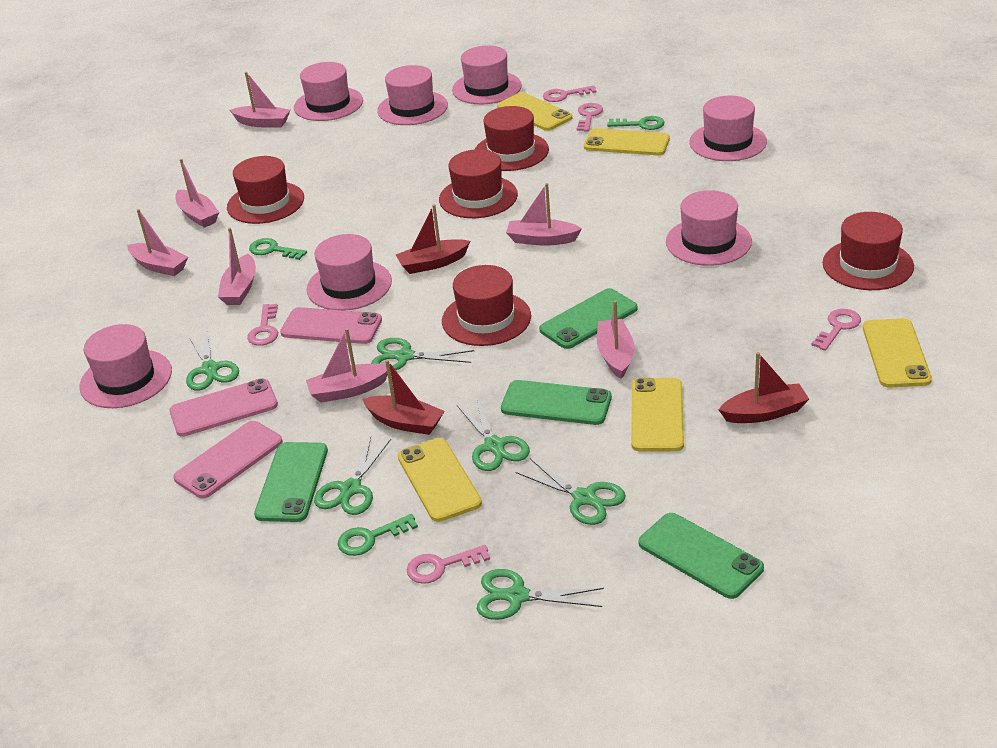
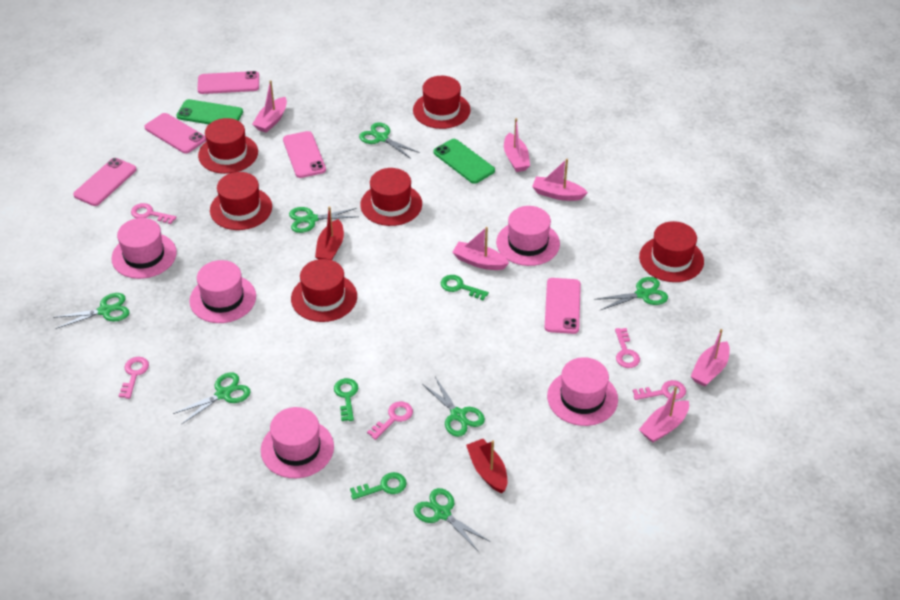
green phone: [254,442,328,522] [501,380,612,425] [539,288,638,349] [639,513,764,599] = 4 -> [176,99,243,124] [433,139,495,184] = 2
green scissors: [186,328,239,390] [314,437,391,515] [371,338,474,371] [457,399,530,471] [477,569,604,620] [515,458,626,525] = 6 -> [53,293,130,329] [173,372,251,425] [289,207,357,233] [359,122,420,159] [414,488,489,552] [422,377,485,437] [594,277,668,310] = 7
pink boat: [127,209,188,276] [175,159,219,228] [218,228,256,305] [230,72,291,128] [306,328,388,403] [506,183,582,246] [597,300,635,379] = 7 -> [252,80,287,133] [452,227,509,270] [504,118,530,172] [532,159,588,201] [639,387,689,443] [691,329,730,387] = 6
pink hat: [79,324,172,408] [294,62,363,121] [306,234,392,311] [377,65,448,125] [452,45,522,104] [666,190,752,266] [689,96,767,161] = 7 -> [111,218,177,279] [189,260,256,323] [261,407,334,478] [496,206,560,266] [547,357,618,426] = 5
pink phone: [169,378,278,437] [173,421,283,499] [280,307,382,344] = 3 -> [73,158,136,206] [144,113,206,154] [197,71,259,94] [283,131,326,178] [545,278,581,334] = 5
red boat: [362,360,445,435] [396,204,470,274] [718,352,809,423] = 3 -> [315,206,344,260] [466,439,507,493] = 2
red hat: [227,156,304,224] [439,149,518,218] [442,265,531,346] [475,106,549,171] [823,212,914,290] = 5 -> [198,118,258,174] [210,172,272,230] [291,259,357,322] [360,168,422,226] [413,76,471,129] [639,221,704,282] = 6
yellow phone: [398,438,482,522] [497,92,572,131] [584,128,670,155] [631,378,684,452] [863,318,932,388] = 5 -> none = 0

